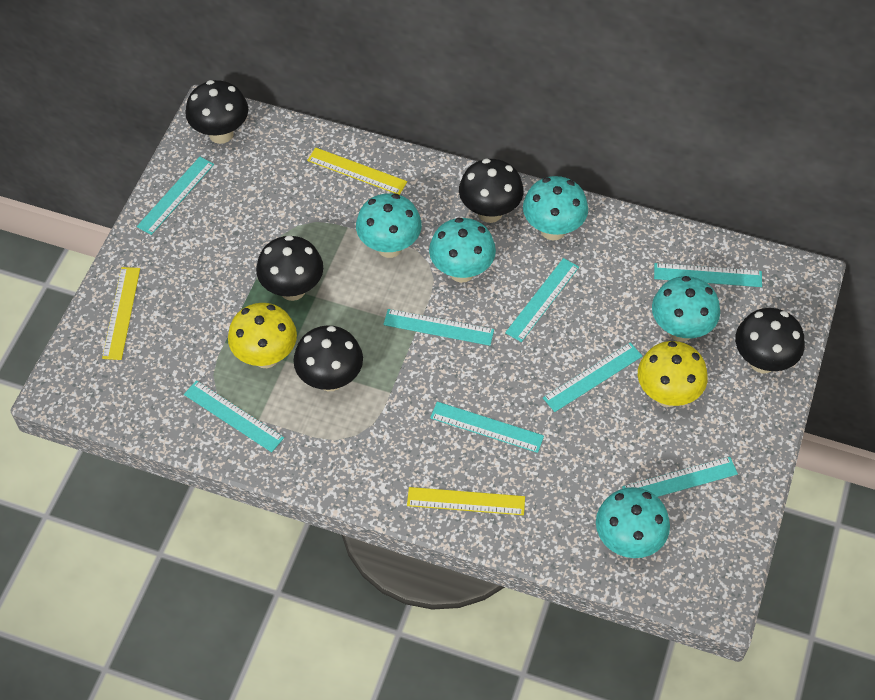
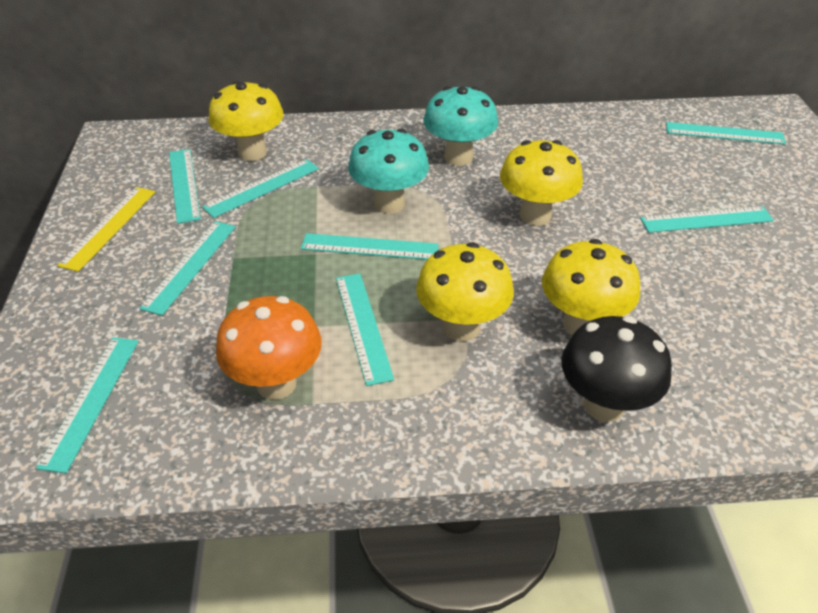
black mushroom: [185,80,248,144] [256,235,323,301] [293,326,363,391] [459,159,524,223] [735,308,805,374] = 5 -> [561,316,672,422] = 1
orange mushroom: none = 0 -> [216,296,321,400] = 1
turquoise mushroom: [356,193,422,258] [429,218,496,283] [523,176,588,240] [596,487,670,558] [652,276,720,342] = 5 -> [348,129,429,214] [423,86,498,166] = 2
yellow mushroom: [228,303,297,368] [638,341,708,407] = 2 -> [209,81,284,161] [416,242,514,342] [500,140,583,226] [542,239,640,335] = 4
yellow ruler: [102,267,140,360] [307,147,407,195] [407,487,525,515] = 3 -> [57,187,155,272] = 1

